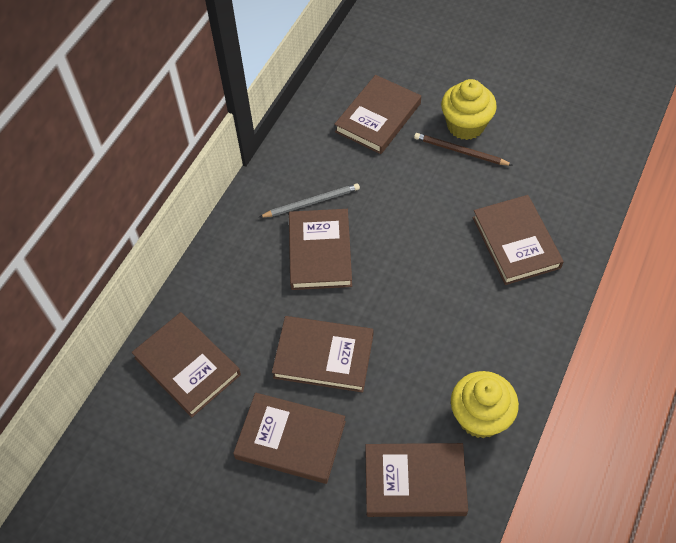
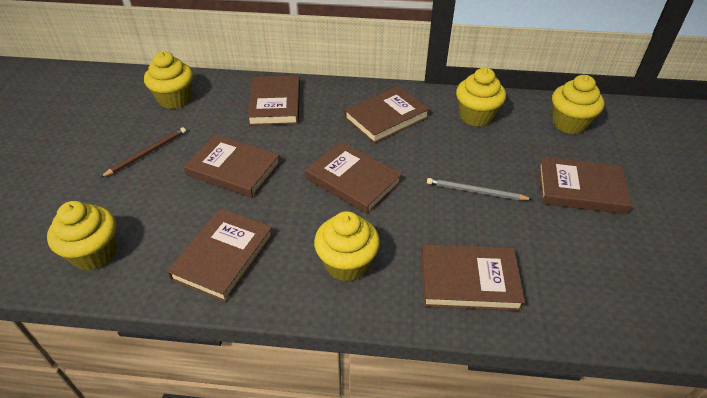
yellow cupcake: [441,79,497,140] [451,371,519,438] = 2 -> [47,201,117,271] [144,52,193,109] [314,211,380,282] [456,68,506,127] [552,75,605,134] = 5

